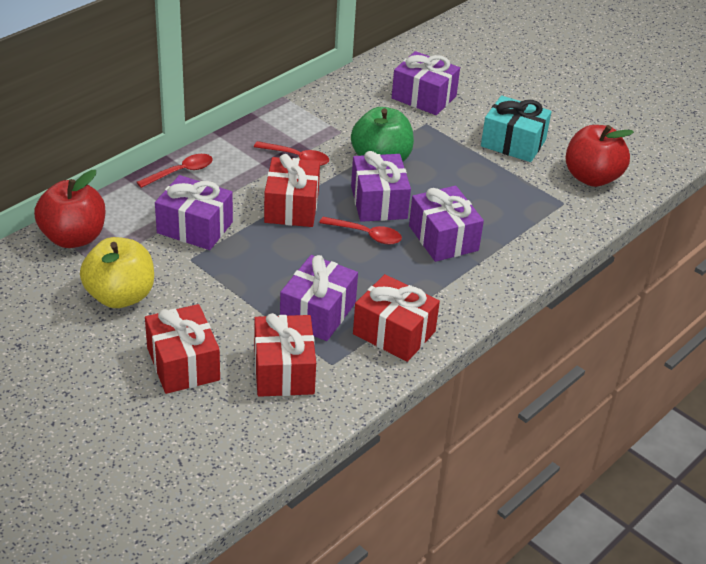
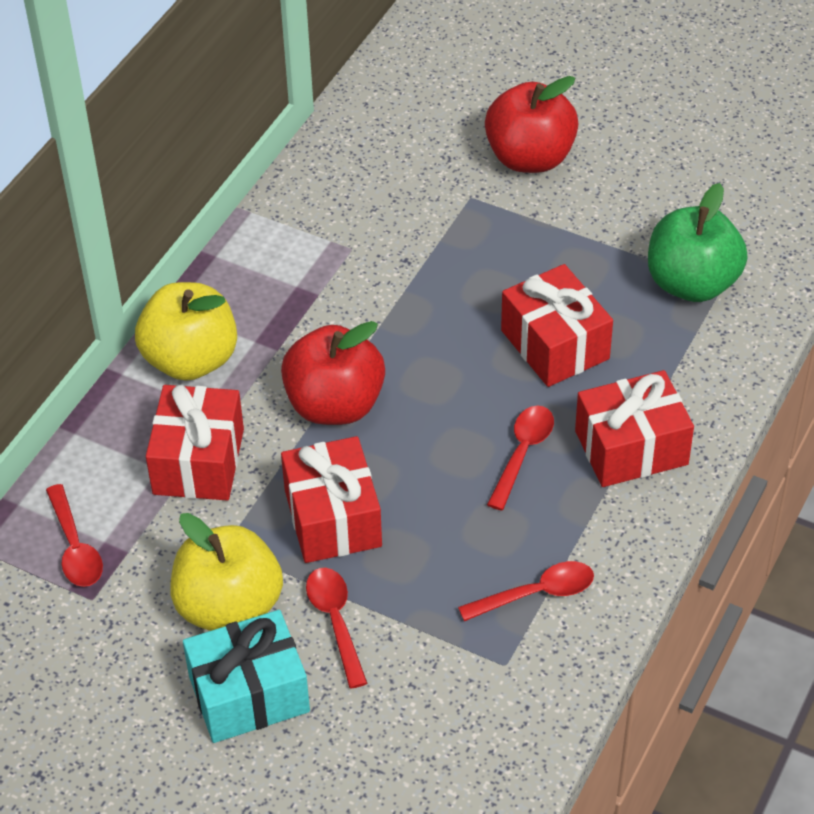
purple gift: [155,175,233,250] [280,255,358,341] [351,151,411,222] [392,51,460,115] [409,186,484,262] = 5 -> none = 0
red spoon: [137,154,213,188] [254,141,329,166] [319,217,402,245] = 3 -> [46,484,103,587] [306,568,367,689] [458,561,594,621] [487,405,554,511] = 4
yellow apple: [80,237,154,308] = 1 -> [135,282,237,381] [170,513,283,631] = 2

